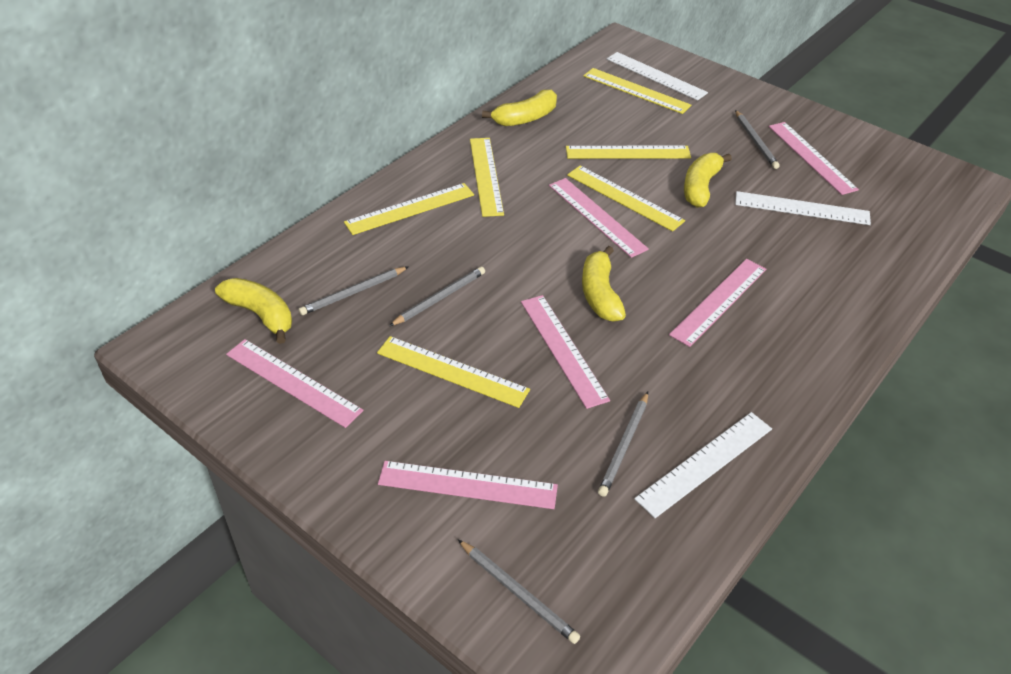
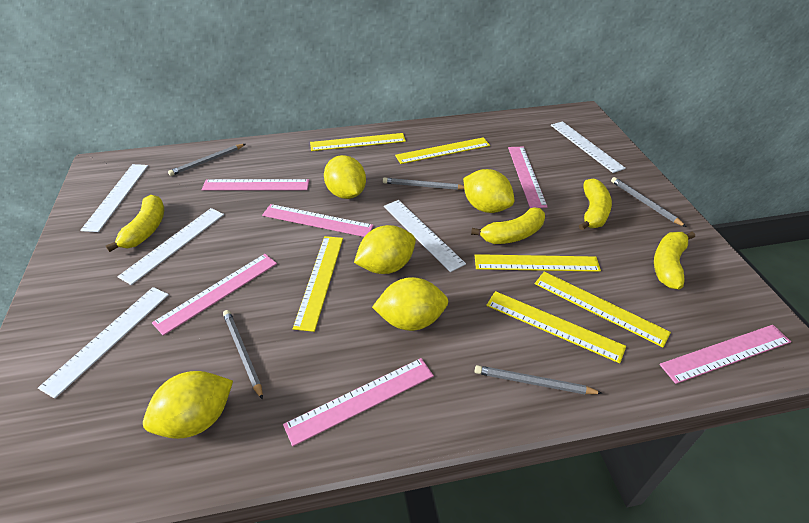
white ruler: [607,52,708,100] [634,412,772,518] [735,191,871,225] = 3 -> [38,287,169,399] [80,164,148,232] [117,208,224,285] [384,200,466,272] [551,121,626,173] = 5
yellow lemon: none = 0 -> [143,371,233,439] [324,155,366,199] [354,225,416,274] [372,277,448,331] [463,169,514,213] = 5

